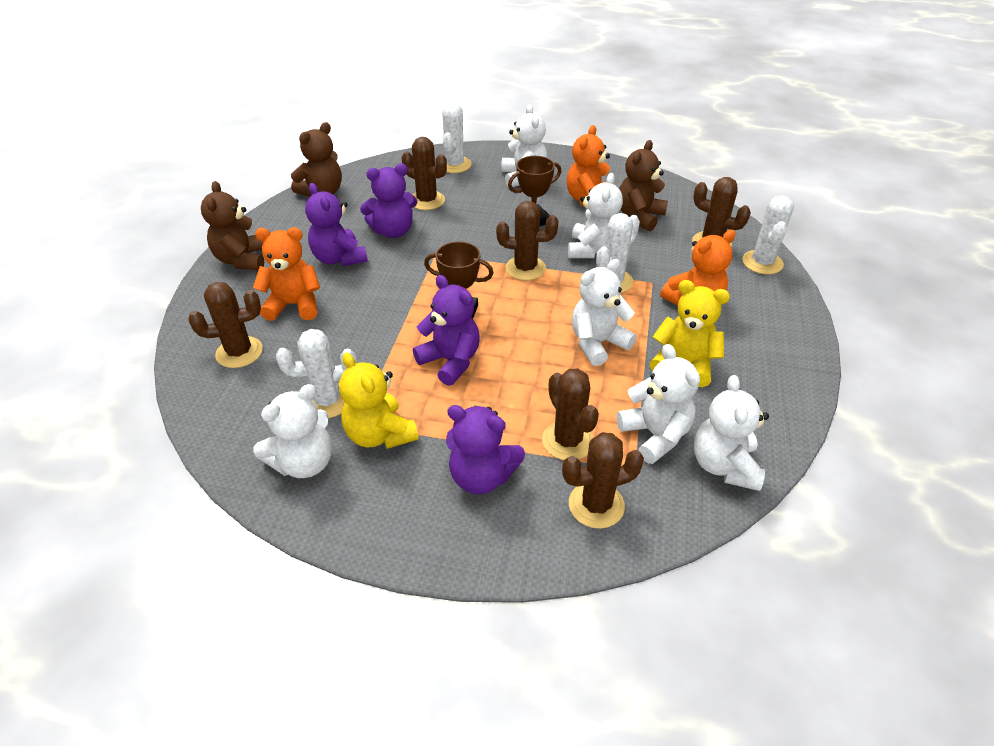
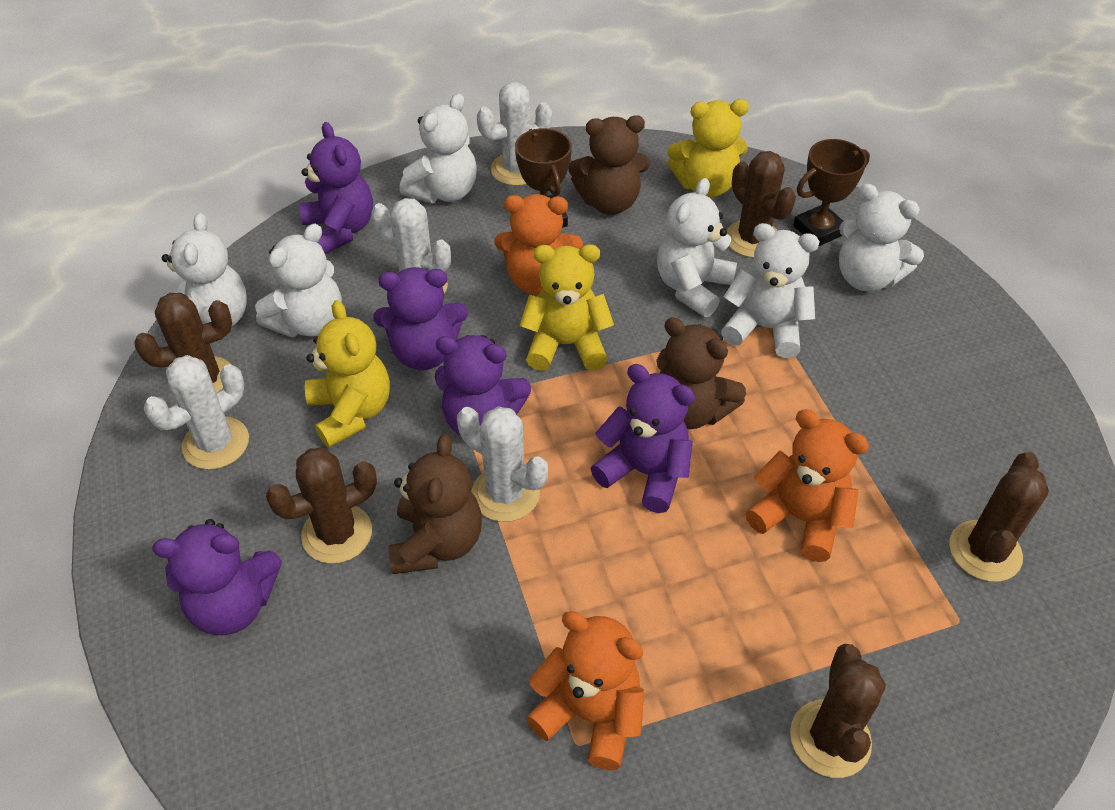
brown cactus: [189,282,263,368] [402,137,447,210] [496,201,558,280] [542,369,599,460] [562,432,644,529] [692,177,751,246] = 6 -> [134,293,232,393] [266,448,377,564] [727,151,796,258] [790,644,886,778] [949,452,1049,582] = 5
purple teddy bear: [305,183,368,266] [360,163,417,238] [413,275,480,386] [446,405,525,494] = 4 -> [152,519,282,635] [299,122,373,254] [373,267,468,370] [435,335,531,436] [591,364,695,513] = 5
yellow teddy bear: [339,352,419,449] [650,280,730,387] = 2 -> [305,300,390,448] [520,244,614,371] [668,99,749,198] = 3

